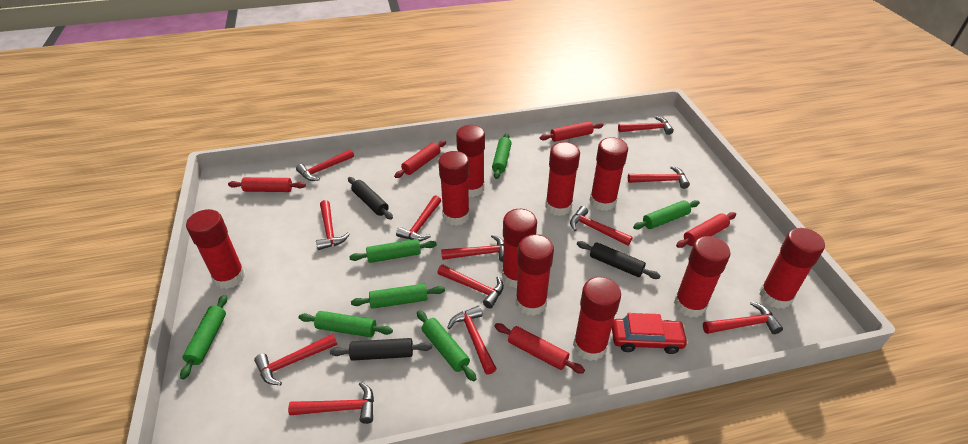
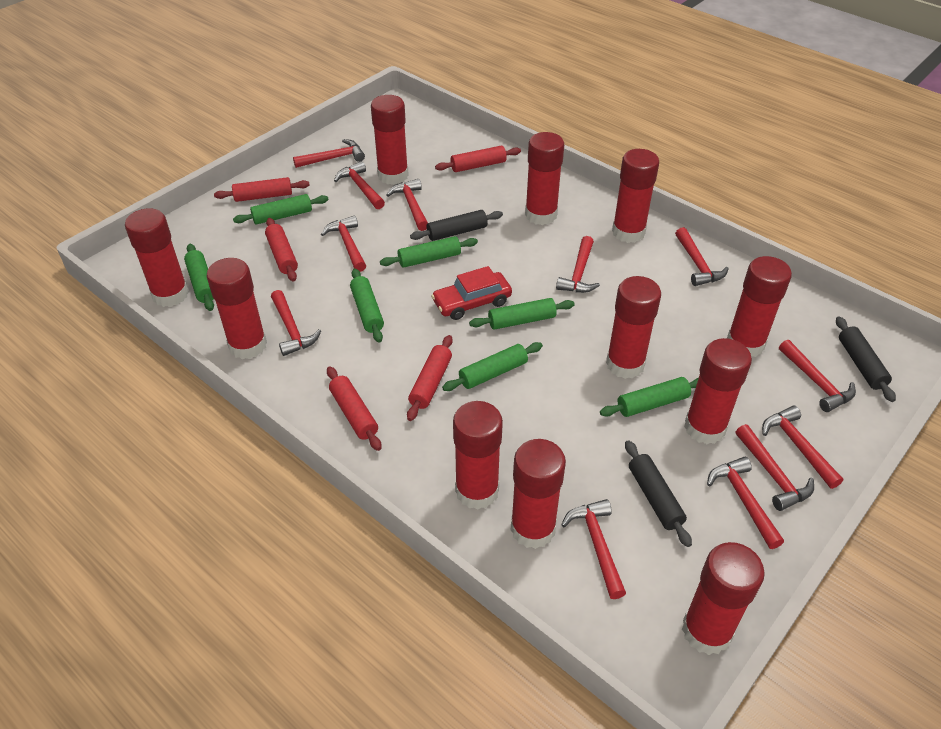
red glue stick: [186,209,245,289] [439,151,470,226] [456,125,485,197] [502,209,537,288] [516,234,554,316] [545,142,580,216] [573,277,621,361] [590,137,628,211] [674,236,730,317] [759,228,825,309] = 10 -> [125,208,189,307] [206,258,267,359] [371,95,409,185] [453,401,503,510] [511,439,566,549] [525,132,564,225] [606,276,661,379] [612,149,659,243] [682,542,765,655] [684,338,752,444] [727,256,792,357] = 11

